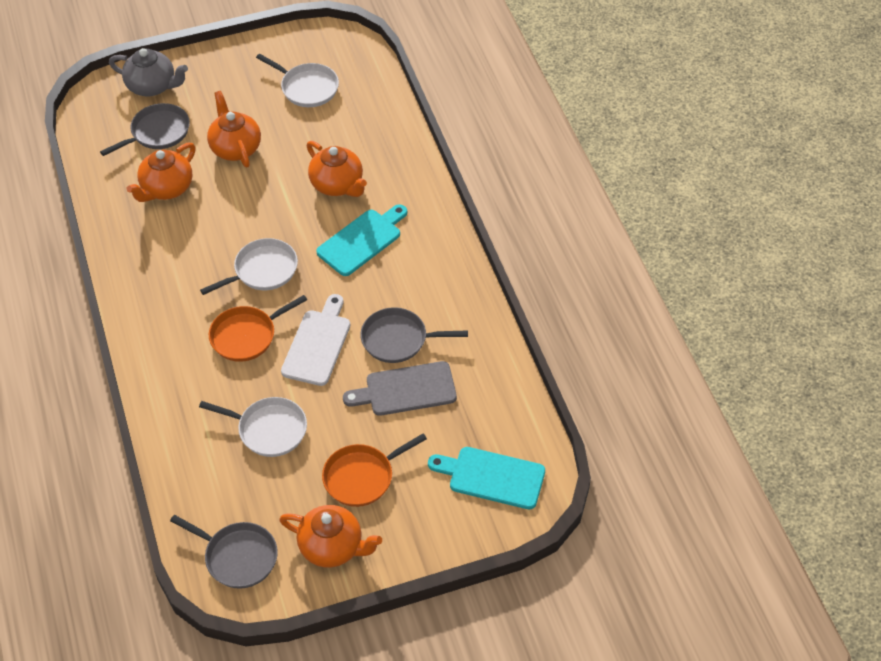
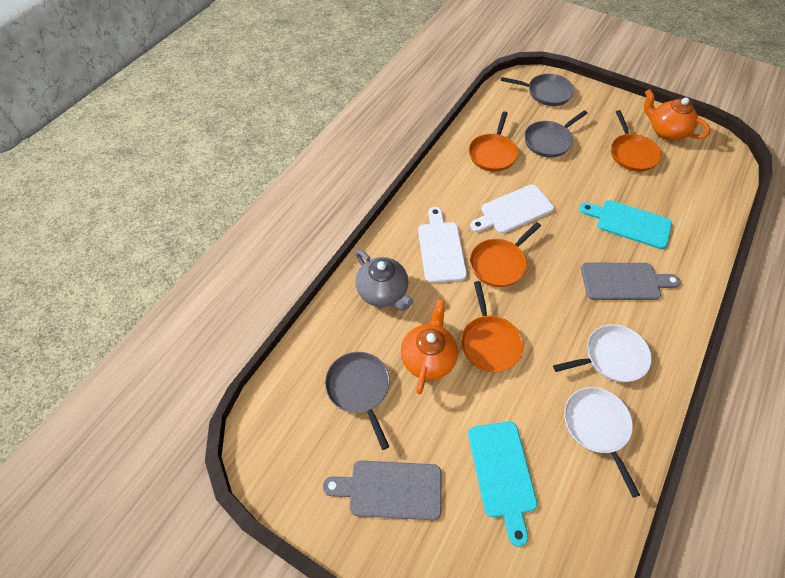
grey cutting board: [343,361,457,416] = 1 -> [323,460,441,520] [581,263,681,300] = 2
orange pan: [209,295,307,362] [322,434,427,507] = 2 -> [461,281,523,372] [469,111,518,172] [470,222,541,287] [611,110,662,172] = 4
orange teapot: [127,143,196,202] [207,91,261,167] [279,505,382,567] [307,141,367,197] = 4 -> [401,299,458,395] [644,89,711,140] = 2
white cutting board: [281,294,350,386] = 1 -> [418,207,467,283] [470,184,554,233] = 2
white pan: [199,397,307,457] [200,238,298,295] [256,54,339,107] = 3 -> [553,324,652,382] [564,387,640,498] = 2

